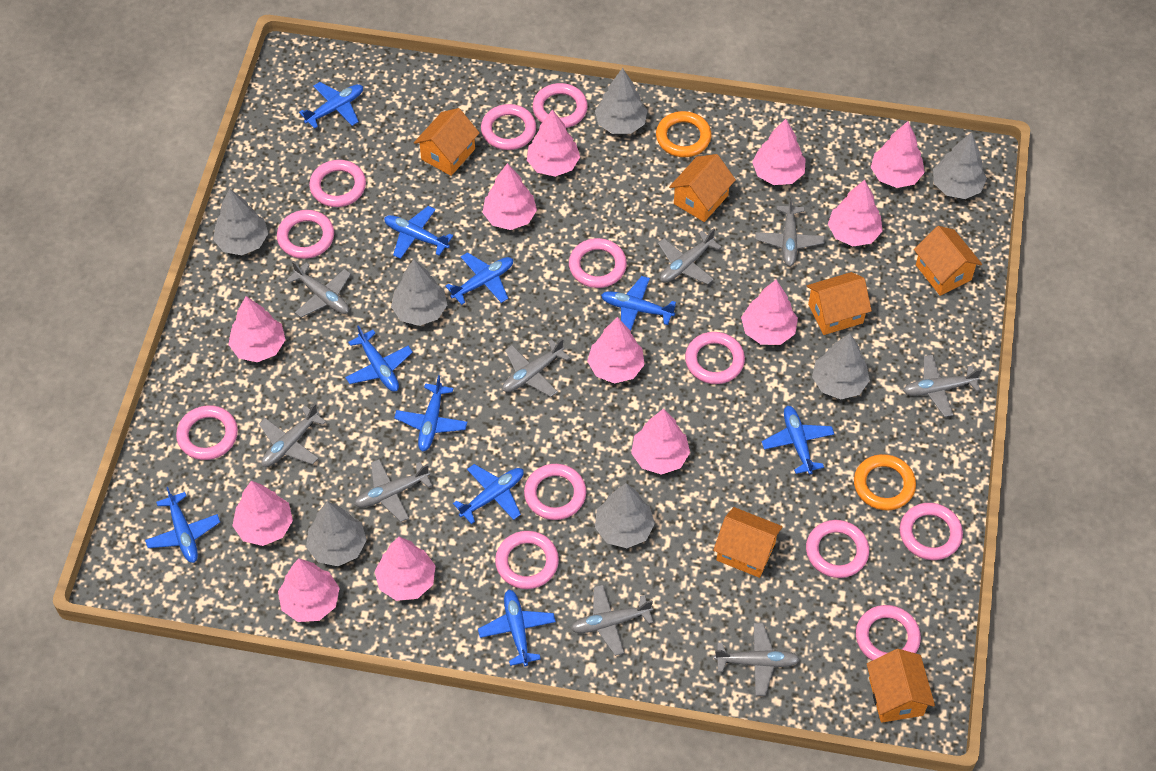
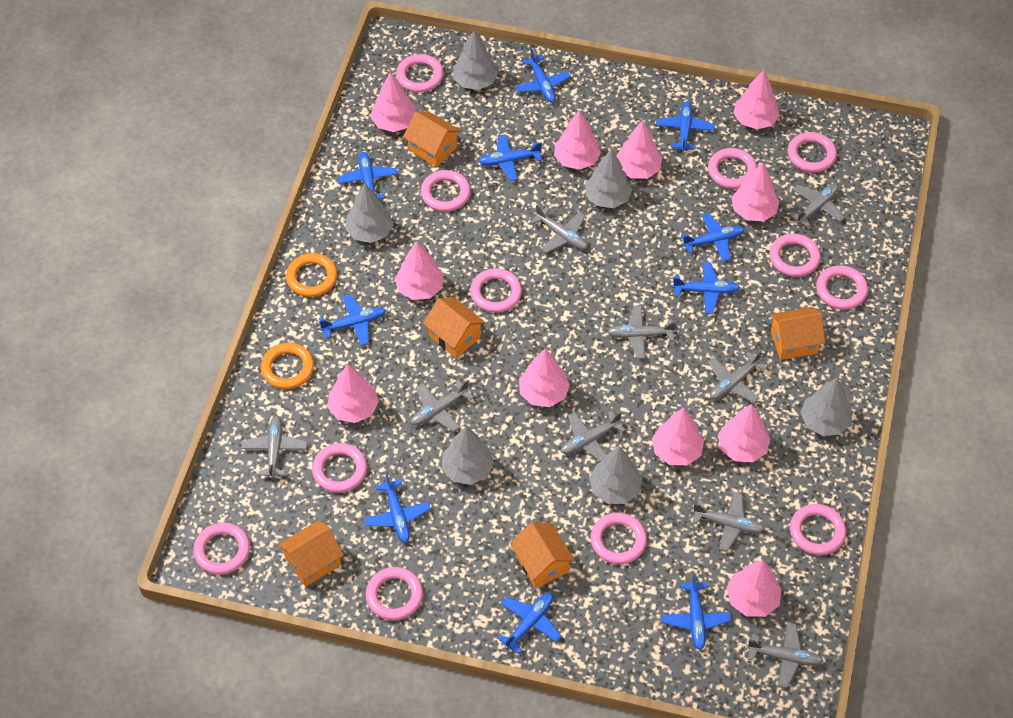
grey tree: [213,188,268,255] [306,501,367,566] [391,260,447,326] [595,68,648,134] [595,483,655,548] [812,333,870,399] [933,132,987,199] = 7 -> [345,184,394,243] [442,426,494,485] [453,31,498,90] [585,149,632,208] [589,446,642,504] [800,378,852,436] = 6
orange house: [414,108,479,176] [669,154,736,222] [713,507,783,578] [807,272,872,335] [867,649,935,723] [914,226,982,296] = 6 -> [278,520,344,587] [403,111,461,167] [423,297,485,358] [510,522,575,589] [770,307,825,360] = 5
pink tree: [228,296,286,362] [232,481,293,546] [278,559,340,622] [375,537,436,601] [482,163,537,230] [527,109,580,177] [587,317,645,384] [631,409,690,475] [741,280,798,345] [752,119,806,185] [828,180,883,246] [871,121,925,188] = 12 -> [327,364,379,423] [370,73,416,132] [395,241,444,300] [519,349,570,407] [554,110,601,170] [616,120,662,179] [652,408,704,465] [718,404,770,462] [727,560,782,617] [731,163,779,221] [733,70,780,129] = 11

